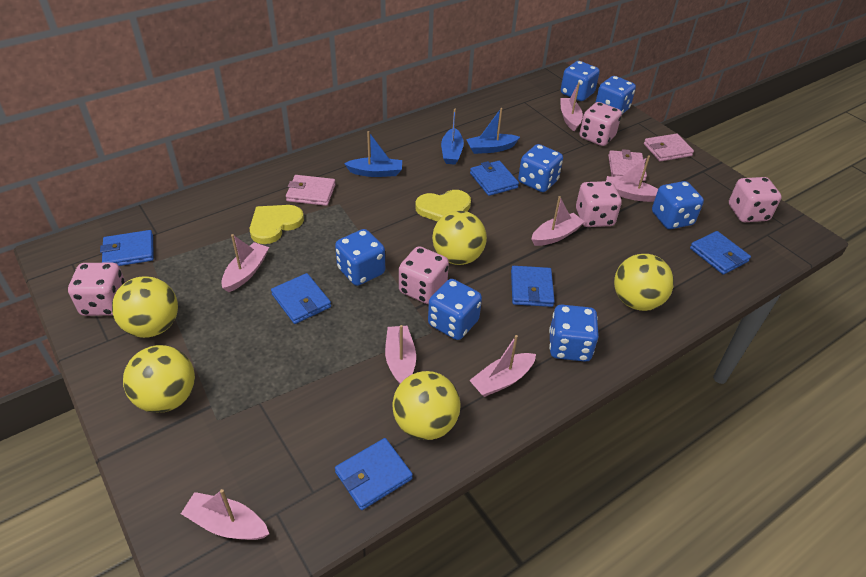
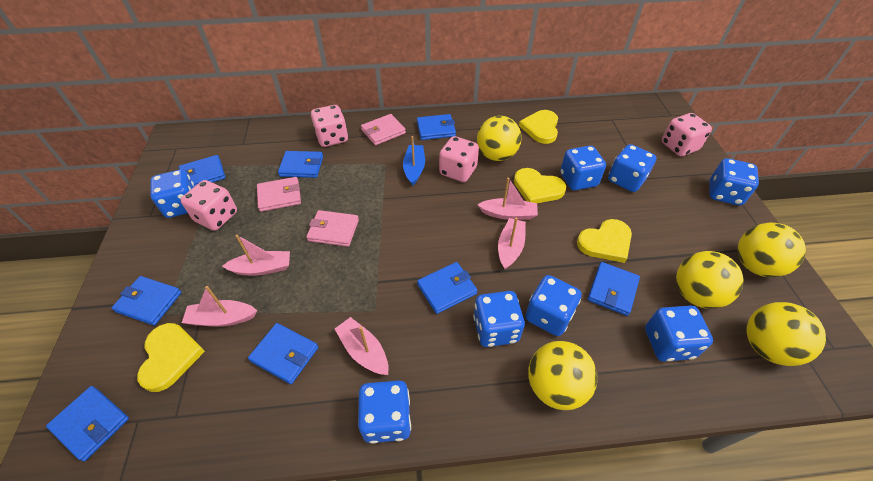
blue boat: [344,131,402,177] [441,109,464,165] [466,108,520,154] = 3 -> [403,136,425,186] = 1
blue dice: [335,229,385,286] [428,279,482,340] [518,144,563,192] [549,305,599,362] [561,61,600,101] [595,76,636,114] [652,181,704,229] = 7 -> [150,170,195,218] [358,380,411,444] [473,291,525,347] [525,275,581,336] [560,146,606,190] [608,144,656,192] [645,305,713,362] [709,158,759,206] = 8
blue wallet: [100,230,154,266] [271,273,331,324] [335,438,413,510] [470,161,519,196] [511,266,555,307] [690,231,751,275] = 6 -> [46,386,129,462] [112,276,182,326] [179,155,225,186] [248,323,318,384] [278,151,323,178] [417,114,456,140] [417,262,477,314] [588,262,640,316] = 8
pink boat: [181,489,269,540] [221,234,269,292] [385,325,416,384] [469,335,536,397] [531,196,584,246] [560,82,583,131] [606,155,658,202] = 7 -> [182,286,257,327] [222,235,290,276] [335,317,389,375] [477,177,538,220] [498,218,526,270] = 5
pink dice: [68,263,126,316] [399,246,449,304] [576,181,622,227] [579,102,622,146] [729,177,782,222] = 5 -> [181,180,237,231] [311,105,348,147] [439,136,479,182] [662,113,712,156] = 4
yellow heart: [250,205,304,244] [415,190,471,222] = 2 -> [137,323,205,392] [514,168,566,203] [519,110,558,144] [577,219,632,263] = 4

